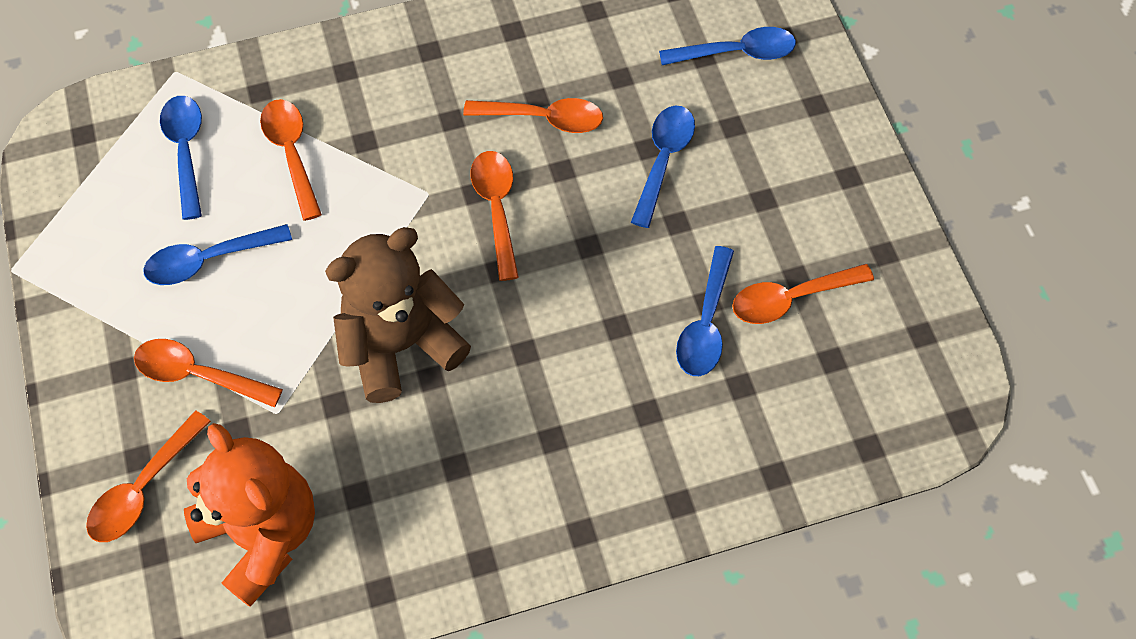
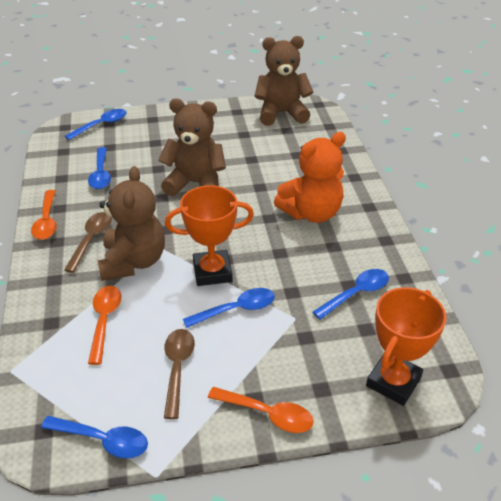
brown spoon: none = 0 -> [64,212,112,273] [164,329,195,419] = 2
brown teddy bear: [325,227,471,403] = 1 -> [98,166,165,281] [158,99,226,196] [254,36,313,126] = 3
orange spoon: [86,411,211,542] [134,339,283,407] [260,99,322,221] [463,98,603,133] [470,151,519,281] [732,264,874,324] = 6 -> [31,190,57,240] [88,286,121,365] [208,387,314,433] = 3
orange trophy: none = 0 -> [165,185,254,286] [366,287,447,406] = 2

